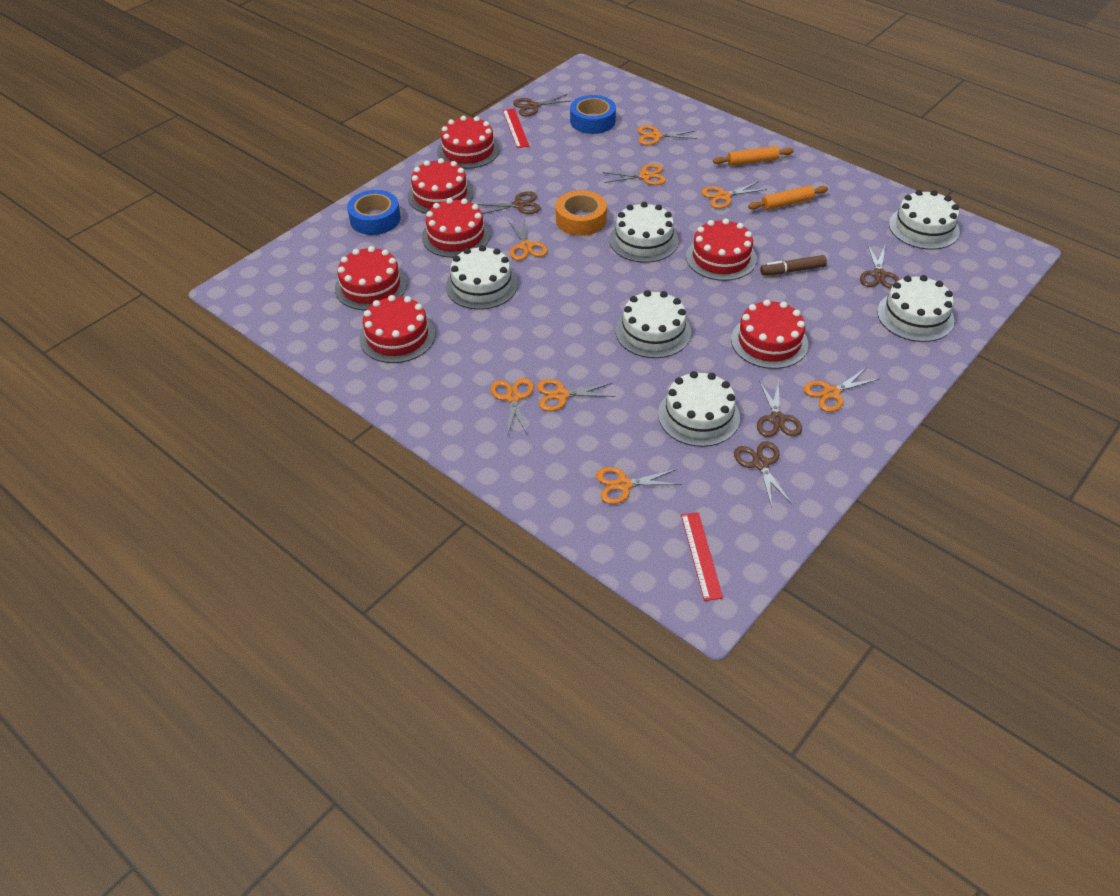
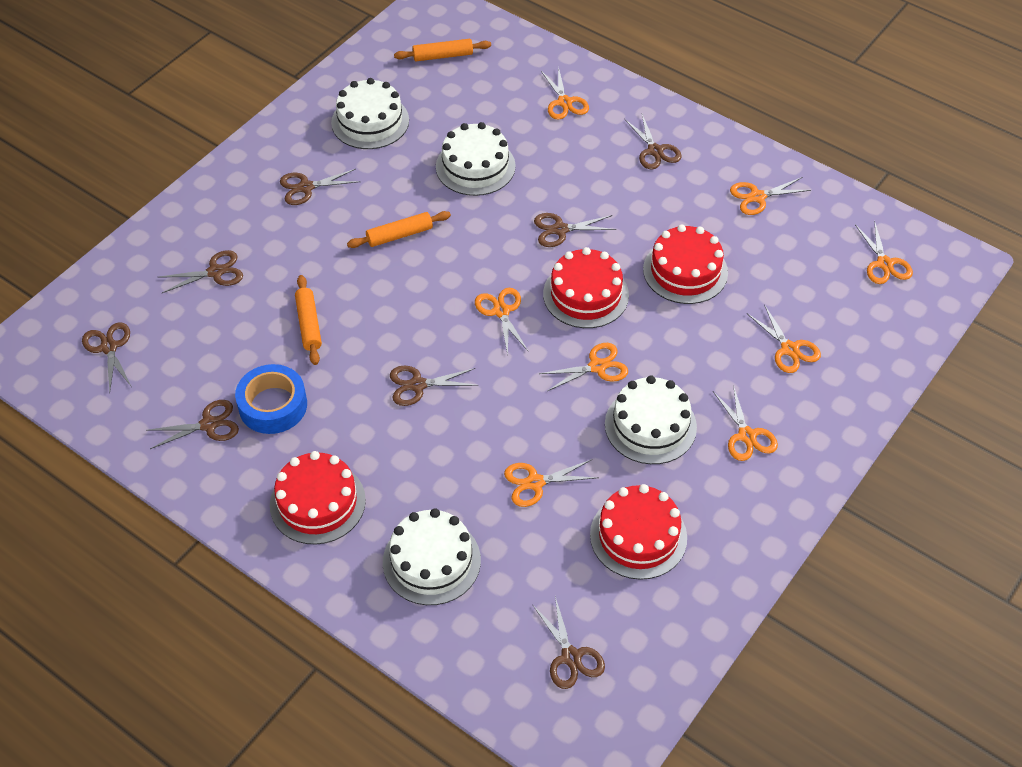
blue tape: [347,190,401,235] [570,95,616,134] = 2 -> [235,364,307,434] = 1
brown marker: [760,255,827,275] = 1 -> none = 0
brown scissors: [477,191,541,214] [513,94,571,116] [734,441,792,507] [757,380,802,437] [860,244,900,289] = 5 -> [82,322,132,392] [146,400,239,449] [159,250,243,293] [280,169,360,205] [390,366,478,406] [532,597,605,689] [534,213,616,247] [624,114,682,169] = 8
orange rolling pin: [713,146,794,166] [748,185,828,210] = 2 -> [295,275,322,365] [347,211,451,248] [394,39,491,61] = 3
orange tape: [556,190,607,236] = 1 -> none = 0
red cake: [335,246,407,310] [359,295,435,363] [408,158,473,214] [422,198,490,258] [437,116,500,169] [686,219,757,281] [731,299,808,369] = 7 -> [270,451,366,544] [543,247,629,328] [590,484,687,580] [643,224,728,304] = 4
red ruler: [503,108,529,148] [681,512,723,601] = 2 -> none = 0
white cake: [446,245,518,310] [609,202,679,263] [616,290,691,358] [658,371,740,447] [877,275,954,342] [889,190,960,250] = 6 -> [331,78,409,149] [383,508,481,605] [436,122,516,196] [605,376,697,464] = 4

